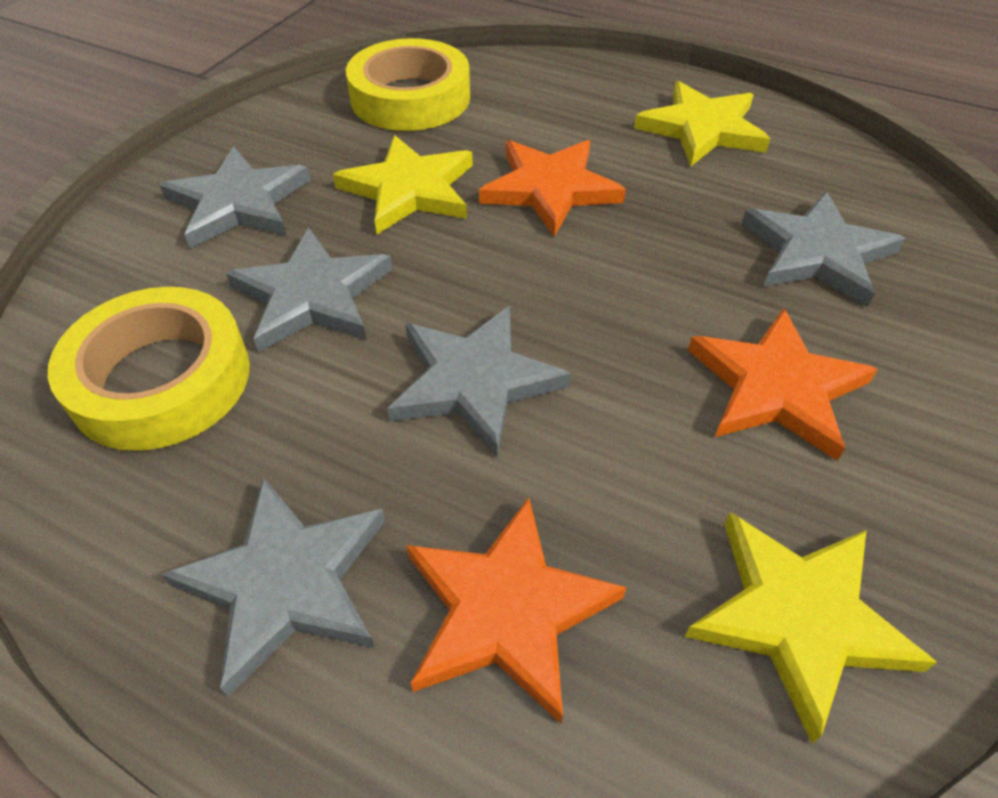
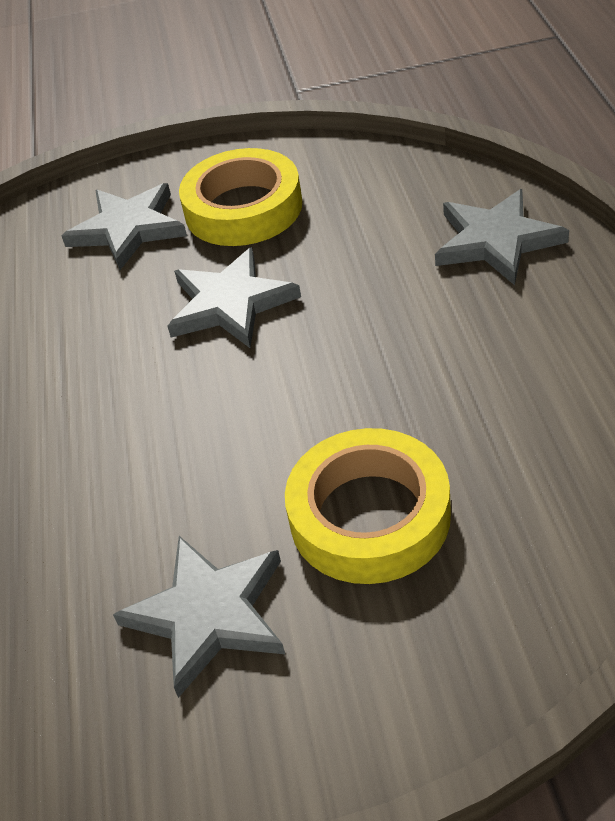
grey star: [160,147,310,249] [161,477,385,697] [226,228,392,353] [387,306,571,458] [741,192,906,307] = 5 -> [62,183,187,270] [113,536,285,698] [167,247,301,348] [435,189,569,285] = 4
orange star: [406,498,627,724] [479,140,626,237] [688,308,878,461] = 3 -> none = 0
yellow star: [333,135,473,234] [634,81,770,167] [684,512,937,744] = 3 -> none = 0

